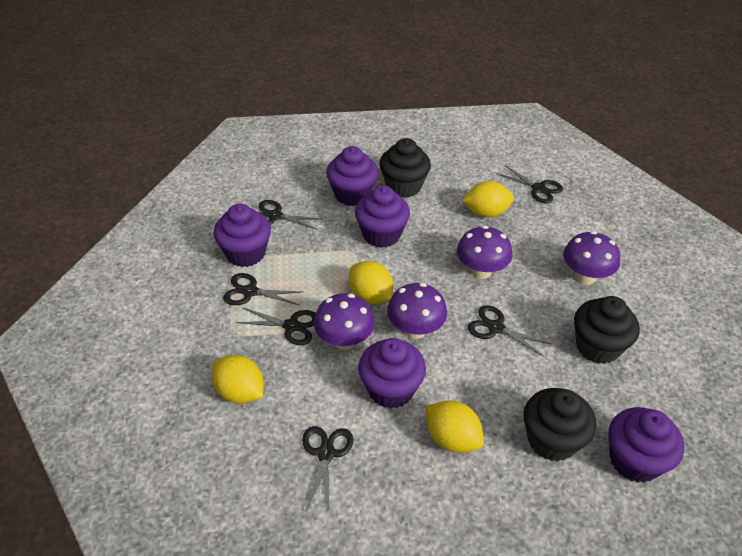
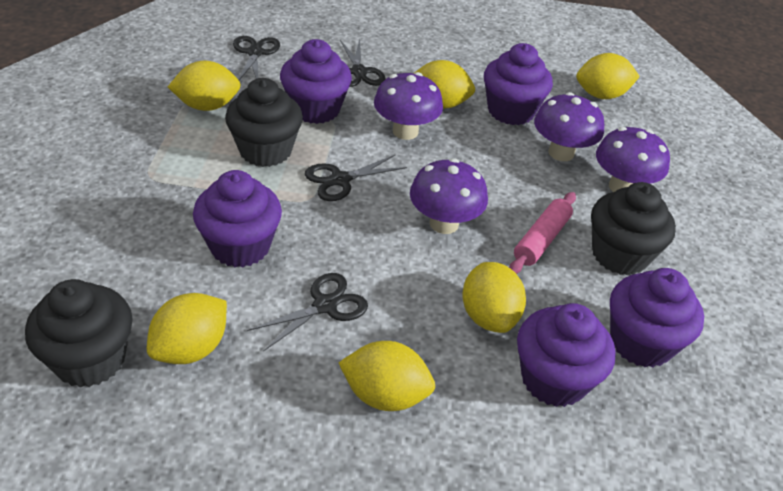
black scissors: [223,273,303,305] [236,308,316,345] [259,200,321,230] [302,426,353,512] [468,305,551,357] [496,165,563,203] = 6 -> [233,36,280,80] [247,273,368,352] [305,154,407,201] [340,39,386,87] = 4
pink rolling pin: none = 0 -> [509,192,576,274] = 1
yellow lemon: [212,355,263,404] [349,261,393,304] [425,400,484,453] [462,181,514,218] = 4 -> [147,293,227,364] [168,60,241,111] [339,341,435,411] [415,60,475,109] [462,262,526,333] [576,53,640,99] = 6

